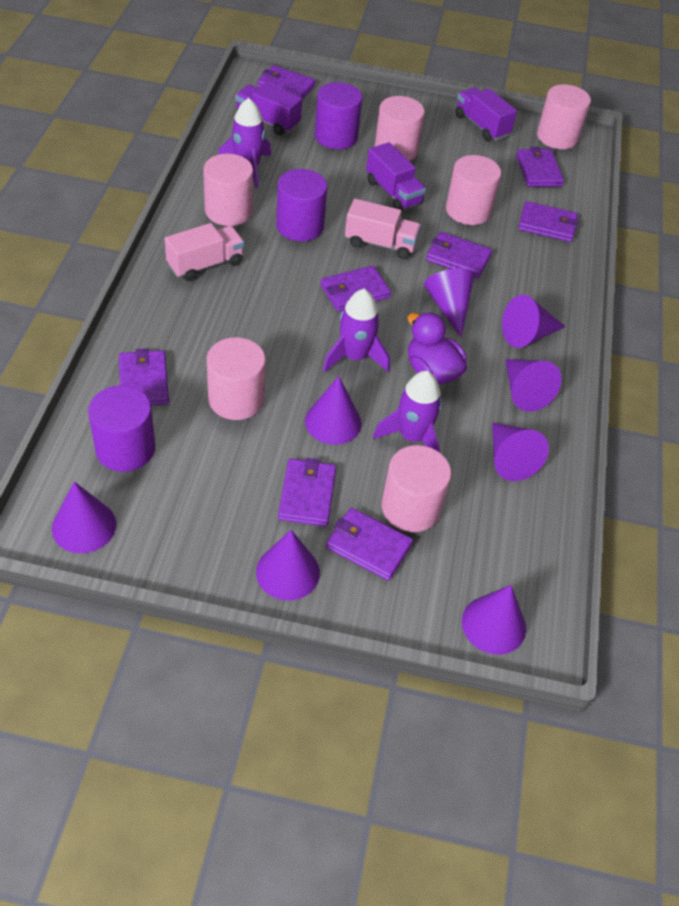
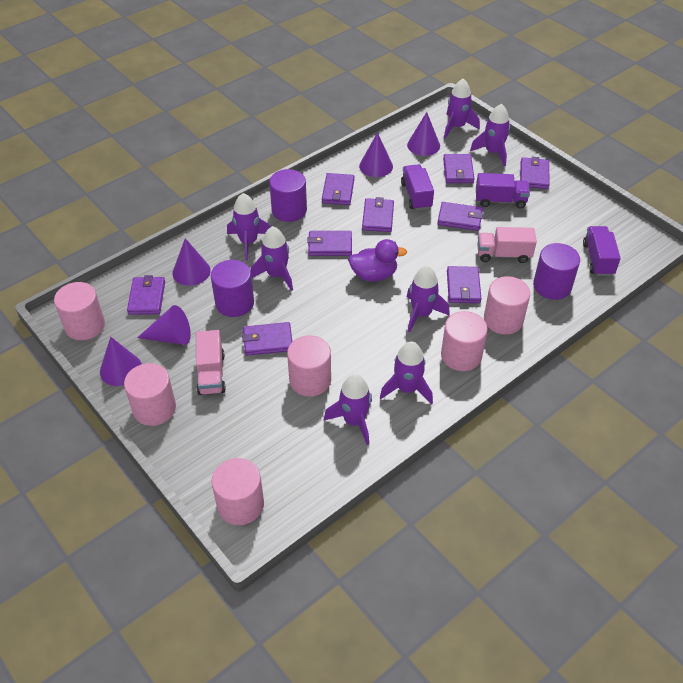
purple cone: [52,482,116,553] [256,530,320,600] [305,376,362,445] [424,268,475,337] [462,585,526,655] [492,422,549,481] [502,295,566,348] [505,359,562,411] = 8 -> [100,337,142,386] [137,305,191,345] [173,238,211,286] [359,132,393,177] [407,112,440,156] = 5
purple rocket: [218,98,271,188] [323,289,390,372] [373,371,442,453] = 3 -> [227,193,270,260] [251,226,293,291] [324,374,372,445] [380,341,433,405] [407,266,450,333] [444,79,480,138] [470,104,510,166] = 7
purple wallet: [119,348,169,405] [257,65,316,100] [278,458,336,527] [321,266,391,311] [326,508,413,581] [426,232,492,278] [516,147,564,187] [518,201,578,242] = 8 -> [127,275,165,315] [242,322,292,356] [307,231,352,256] [322,173,355,205] [362,197,394,232] [437,202,483,231] [443,154,474,183] [447,266,481,303] [520,157,549,189] = 9

